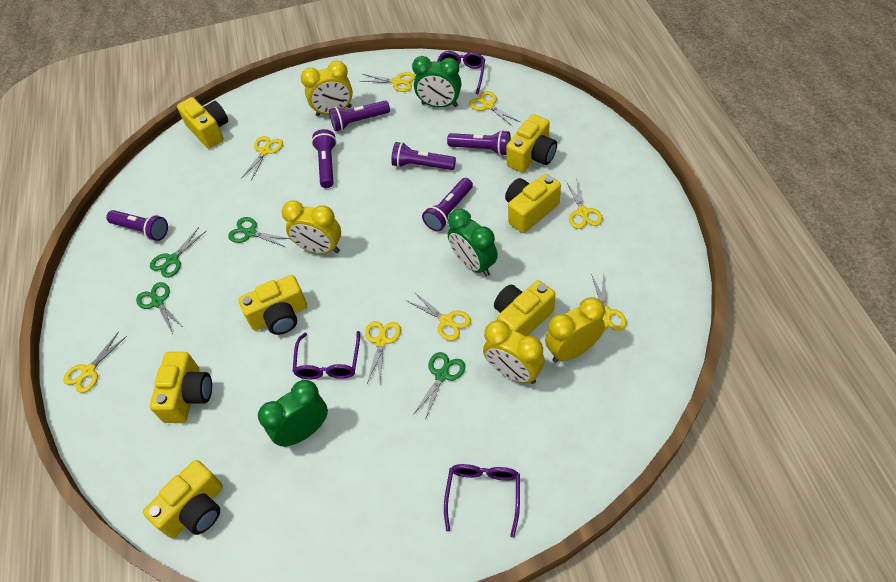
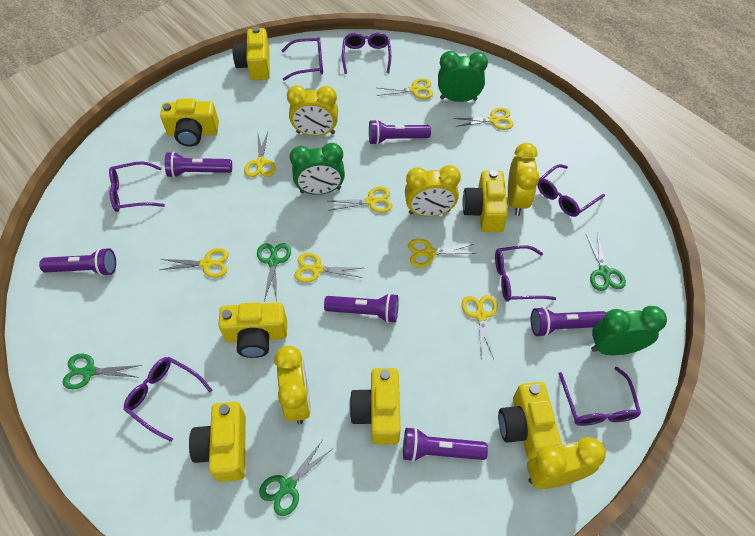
purple glasses: [292,331,360,379] [437,51,485,94] [444,464,520,538] = 3 -> [109,161,165,212] [123,357,213,442] [281,37,323,81] [342,33,391,74] [495,245,556,302] [537,164,605,217] [559,367,641,426] = 7
yellow clock: [282,200,341,254] [301,61,353,117] [483,320,545,384] [545,297,605,363] = 4 -> [274,346,311,424] [287,85,338,136] [405,165,461,216] [508,143,539,216] [527,437,606,489] = 5

